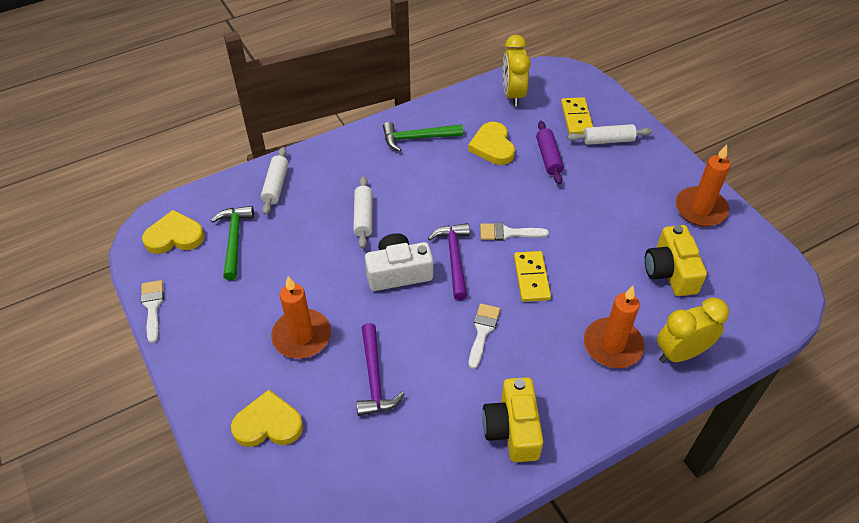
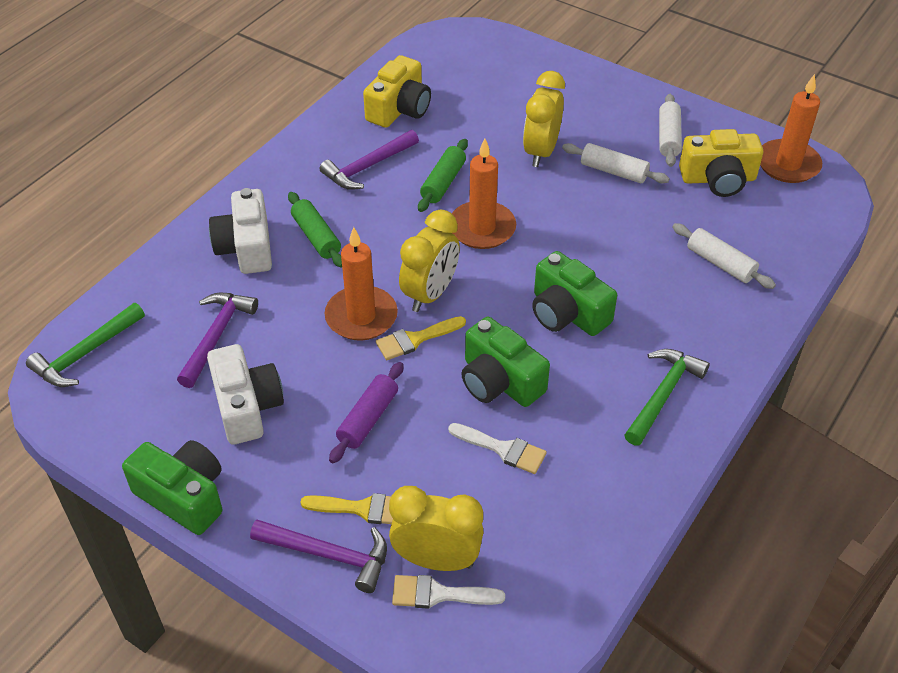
green camera: none = 0 -> [122,440,222,535] [461,317,550,407] [532,251,617,336] = 3
green rolling pin: none = 0 -> [288,192,342,268] [418,139,468,212] = 2
purple hammer: [356,323,405,416] [428,223,470,300] = 2 -> [177,293,258,388] [250,520,387,593] [320,130,419,190] = 3
white brush: [141,280,164,343] [469,303,500,369] [480,223,549,241] = 3 -> [392,575,505,608] [448,423,547,474] = 2
white camera: [365,233,433,291] = 1 -> [207,344,284,445] [209,188,272,274] = 2
yellow brush: none = 0 -> [300,493,393,524] [376,316,466,360] = 2
yellow clock: [503,35,531,107] [657,297,729,363] = 2 -> [389,486,484,571] [399,210,460,312] [523,71,565,167] = 3
yellow domino: [514,251,551,302] [561,97,593,135] = 2 -> none = 0
yellow heart: [142,210,205,254] [231,390,303,447] [468,122,515,165] = 3 -> none = 0

